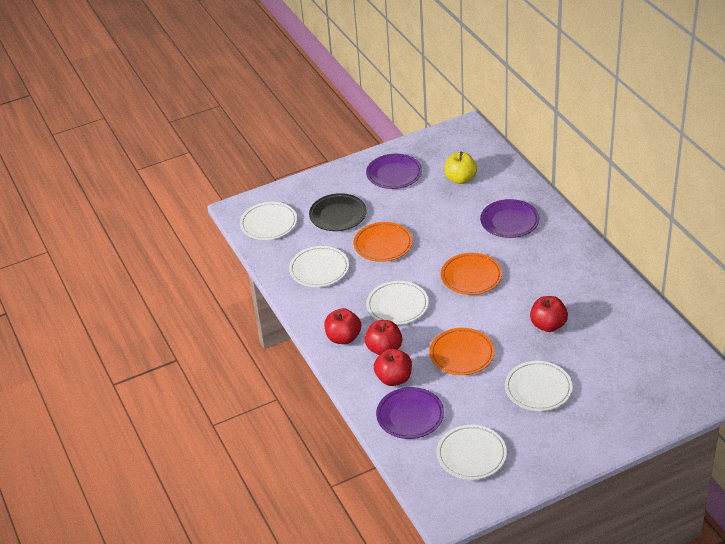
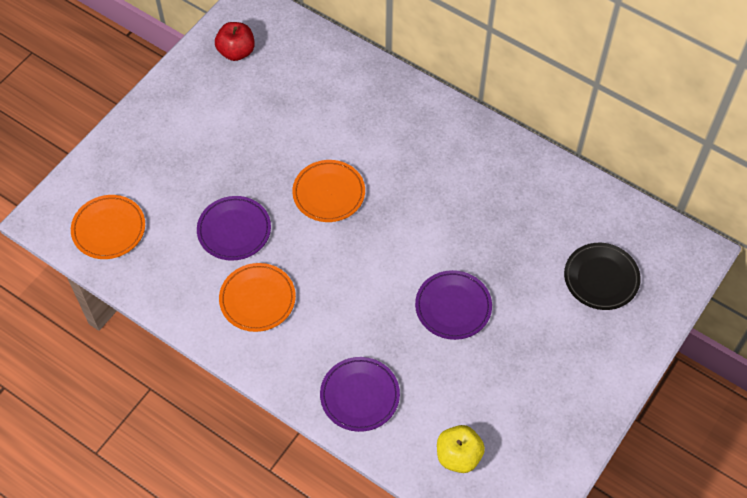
red apple: [324,308,361,344] [365,320,402,355] [374,349,412,386] [530,296,568,332] = 4 -> [215,22,255,61] = 1
white plate: [240,202,297,240] [289,246,349,287] [366,281,429,325] [437,425,507,480] [505,361,572,411] = 5 -> none = 0

